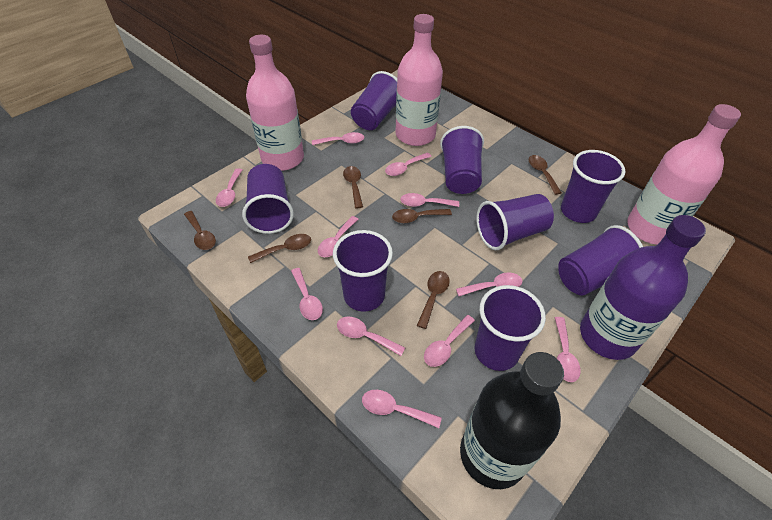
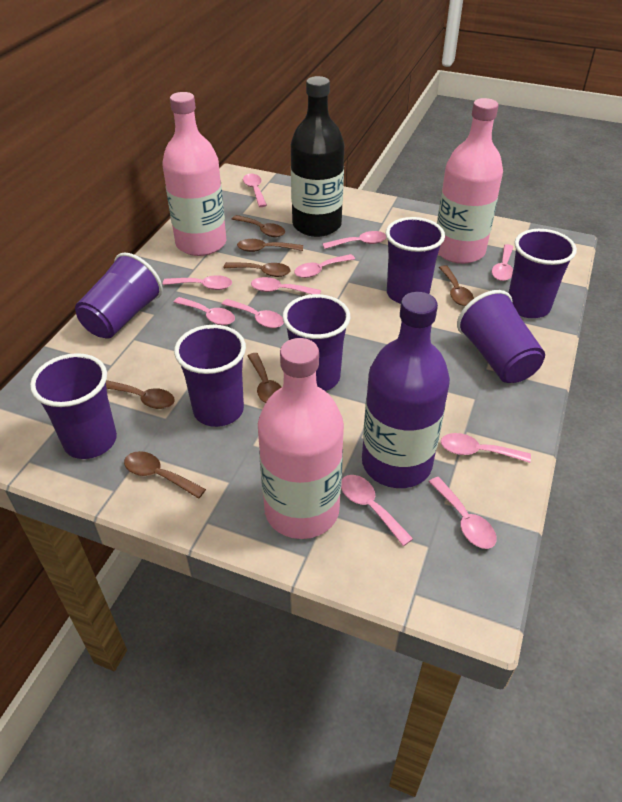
brown spoon: [184,211,216,250] [248,234,311,263] [343,166,363,208] [392,209,452,223] [417,271,450,329] [528,155,562,195] = 6 -> [106,380,175,409] [124,451,206,499] [223,262,290,277] [232,215,285,237] [237,239,303,252] [248,353,281,403] [439,265,474,306] = 7
purple cup: [242,164,294,234] [333,230,393,312] [351,71,397,130] [440,126,484,194] [475,285,546,371] [476,194,554,250] [558,225,643,296] [561,150,626,223] = 8 -> [30,353,117,459] [75,252,162,339] [174,325,246,427] [283,294,350,391] [386,217,445,304] [457,290,545,383] [509,229,577,318] = 7

